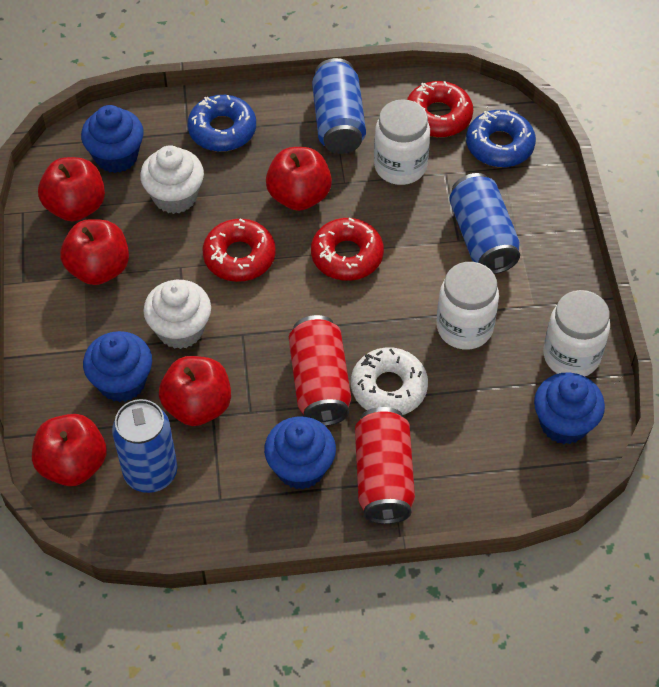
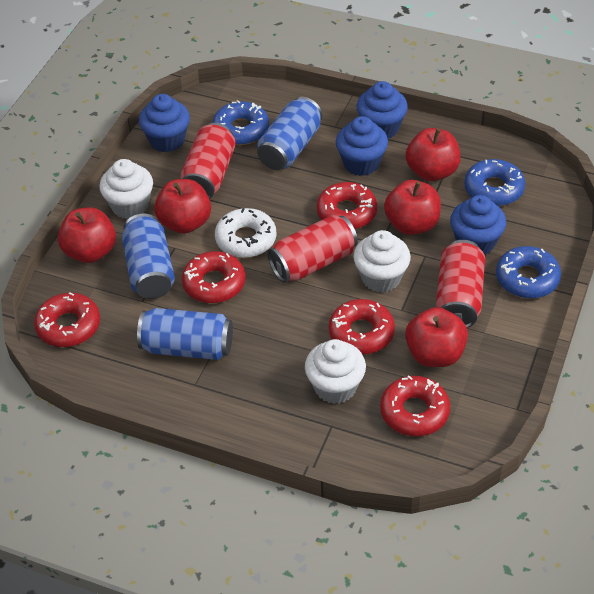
blue donut: [188,95,256,152] [466,110,536,167] = 2 -> [212,100,269,145] [464,159,525,206] [496,246,561,299] = 3
red can: [289,315,351,426] [355,407,415,524] = 2 -> [180,123,236,199] [267,215,358,283] [436,240,485,328] = 3
red donut: [203,219,276,282] [311,218,384,281] [407,81,473,137] = 3 -> [34,292,100,347] [182,251,246,303] [317,182,377,229] [329,299,395,354] [380,375,450,436] = 5
white cupcake: [140,145,204,214] [144,280,211,349] = 2 -> [99,159,153,219] [305,339,366,404] [353,230,411,293] = 3
white jar: [374,99,430,185] [436,262,499,350] [543,290,610,376] = 3 -> none = 0

